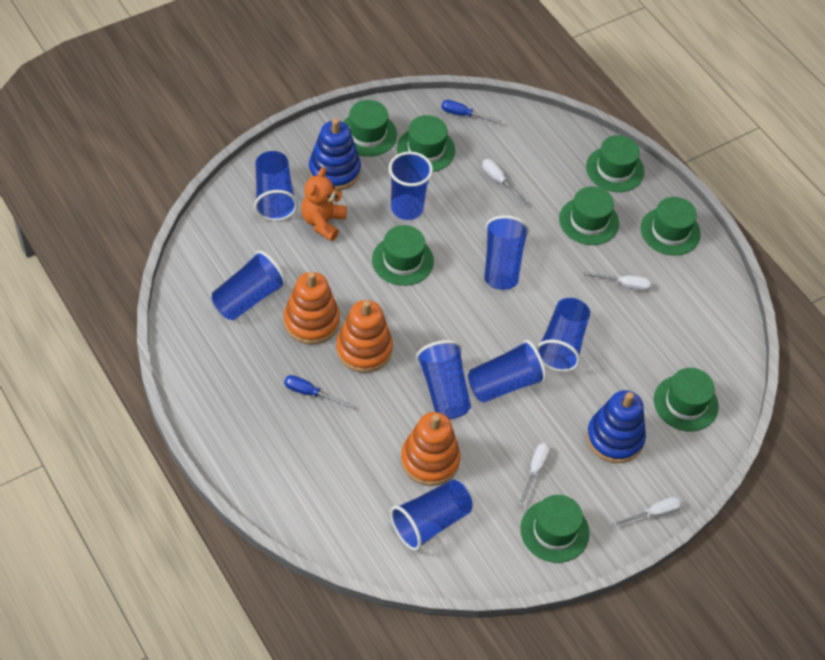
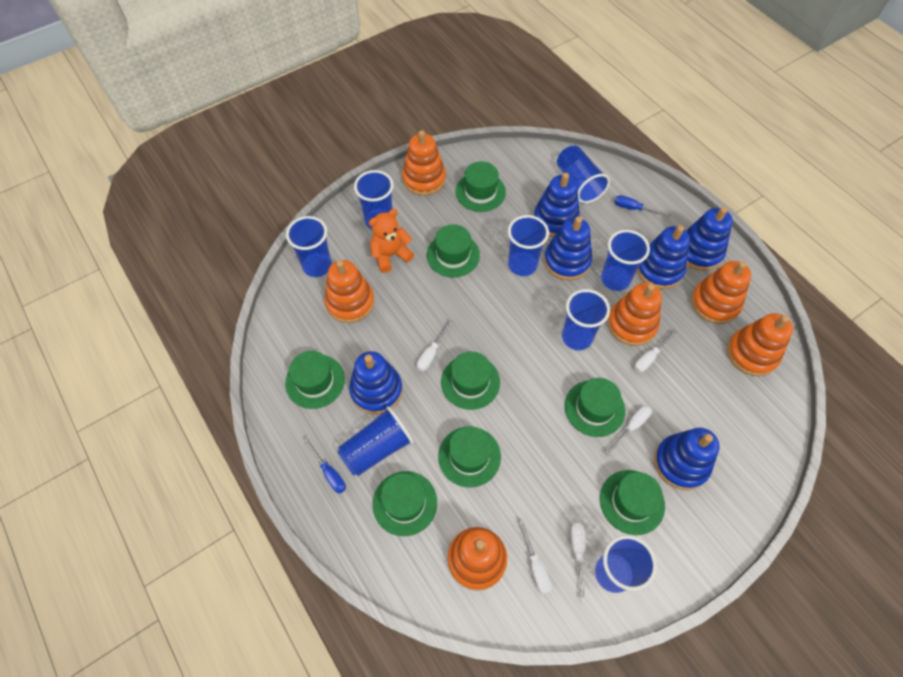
blue stacking toy: [309,118,361,191] [586,390,646,463] = 2 -> [349,351,402,414] [534,173,580,237] [544,216,592,281] [637,225,690,289] [654,428,720,490] [686,207,733,271] = 6
orange stacking toy: [284,272,340,345] [336,300,393,373] [401,412,461,486] = 3 -> [325,260,374,323] [402,130,446,196] [448,527,507,591] [608,283,662,346] [691,261,751,324] [727,313,793,376] = 6
white screwdriver: [482,159,527,204] [518,443,550,506] [584,271,652,291] [612,497,682,526] = 4 -> [417,319,452,372] [518,519,552,594] [571,523,585,602] [605,406,652,455] [634,329,677,373] = 5

